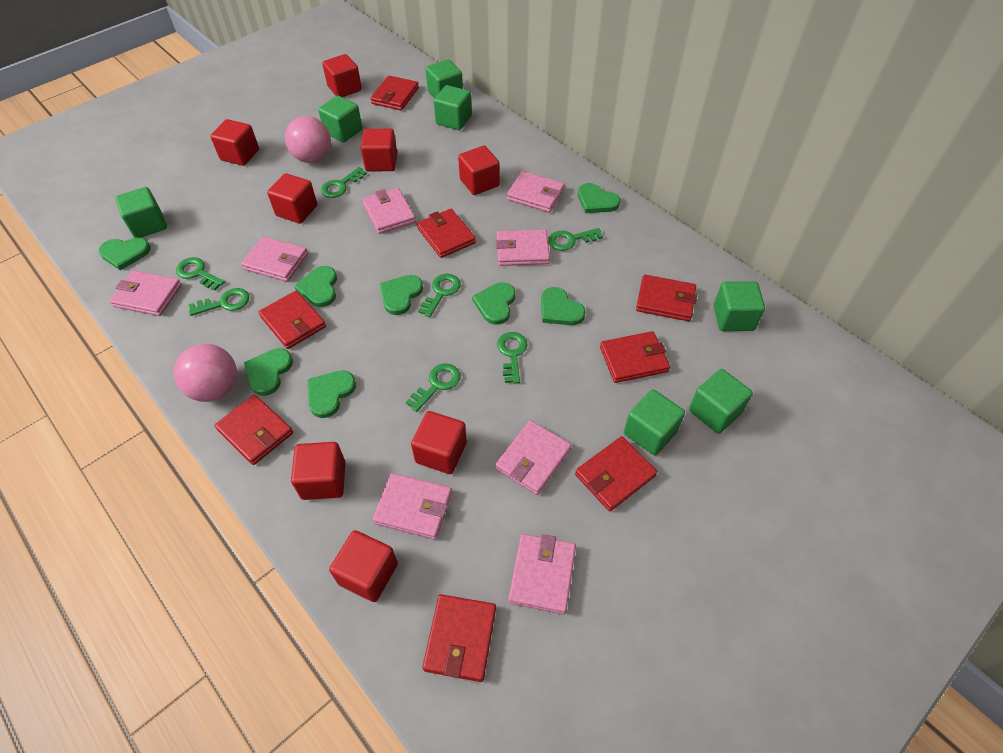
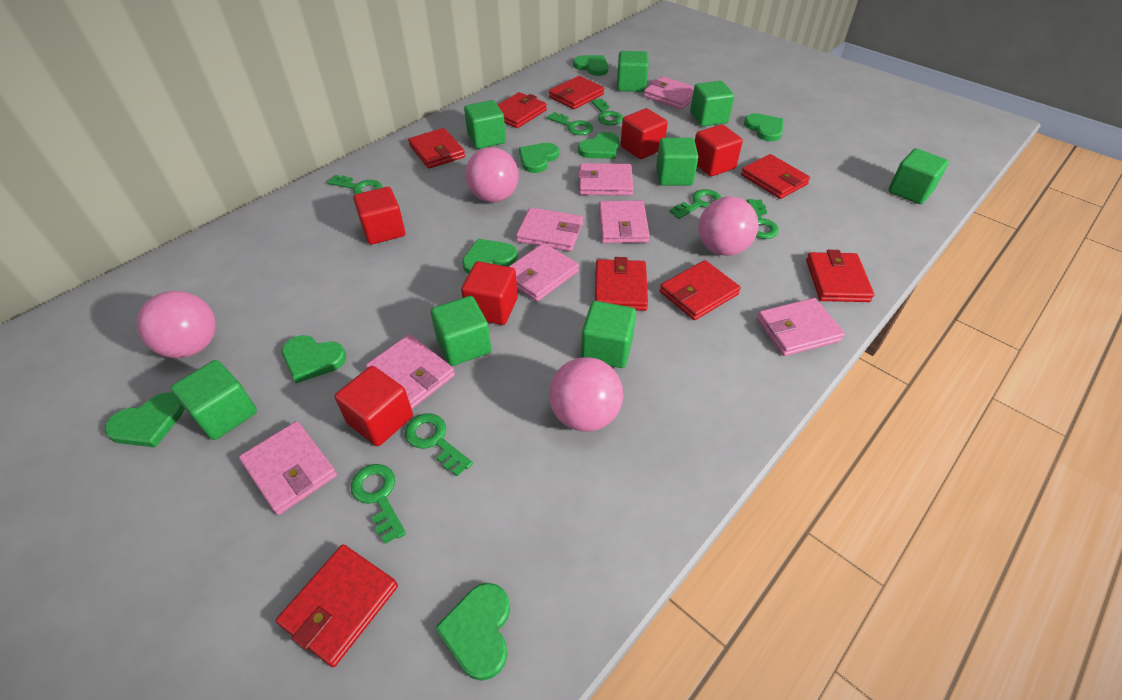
green cube: [115,187,167,238] [318,96,362,142] [426,59,463,98] [434,85,472,130] [624,389,685,455] [689,369,753,434] [714,281,765,331] = 7 -> [171,360,257,440] [431,296,491,366] [464,100,506,149] [581,301,636,368] [617,51,649,92] [656,138,698,186] [690,81,734,126] [888,148,949,204] = 8
pink ball: [174,344,237,402] [285,116,331,163] = 2 -> [137,291,216,358] [465,147,519,202] [549,357,623,432] [698,196,759,256] = 4
red cube: [210,119,259,166] [267,173,317,224] [291,442,346,500] [322,54,362,97] [329,530,398,602] [360,129,397,171] [411,411,467,474] [458,146,500,195] = 8 -> [335,366,413,446] [353,187,405,245] [461,261,518,325] [621,108,668,159] [695,124,743,176] = 5

